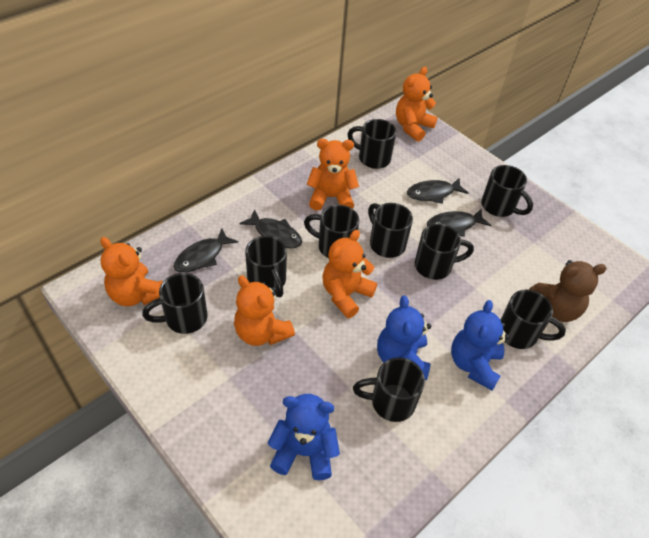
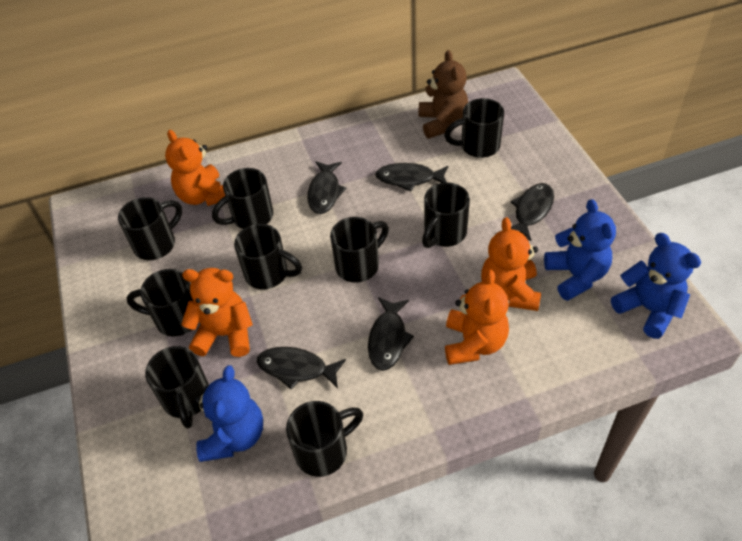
black fish: [174,229,238,273] [239,209,302,248] [407,178,468,204] [427,209,491,237] = 4 -> [257,347,346,390] [307,161,346,214] [368,297,414,371] [375,163,448,192] [511,183,554,241] = 5
orange teddy bear: [100,237,163,306] [234,276,295,346] [306,139,359,211] [322,230,377,318] [396,67,438,142] = 5 -> [165,130,225,206] [181,268,253,357] [445,270,509,365] [481,217,541,311] = 4

